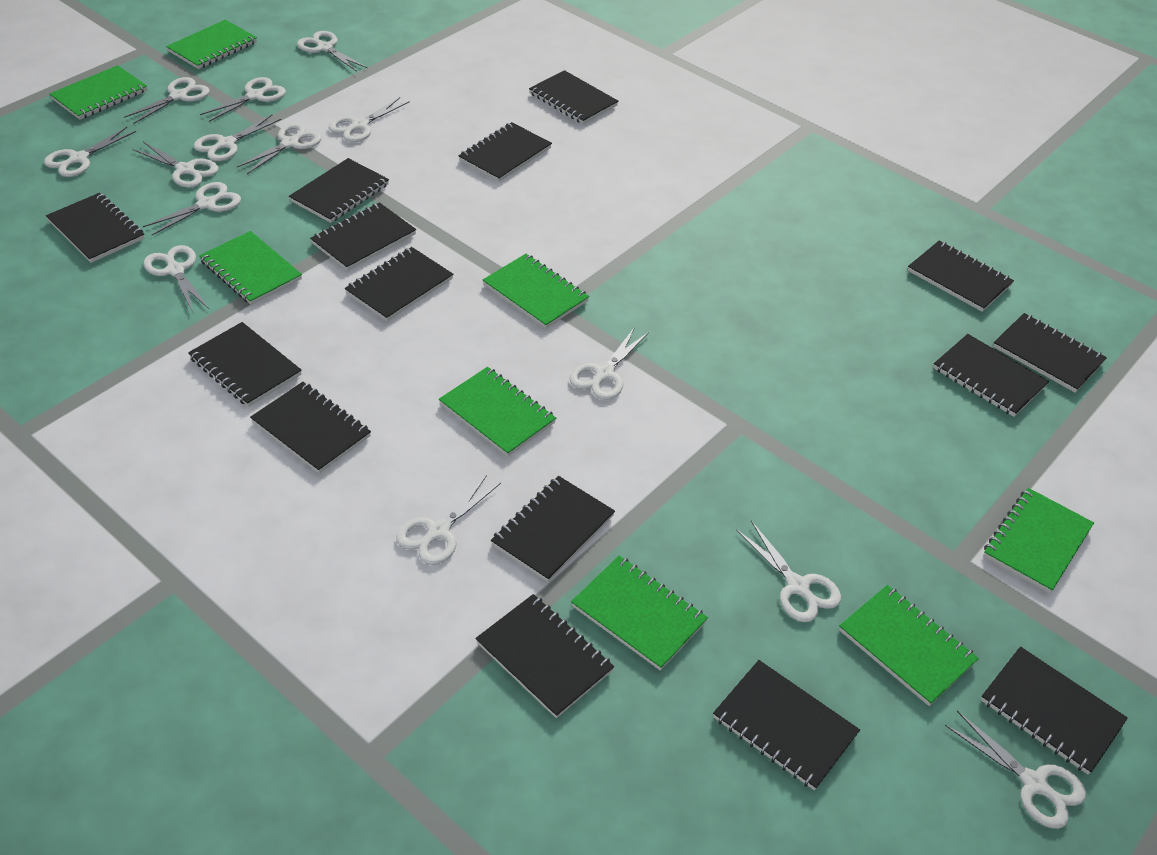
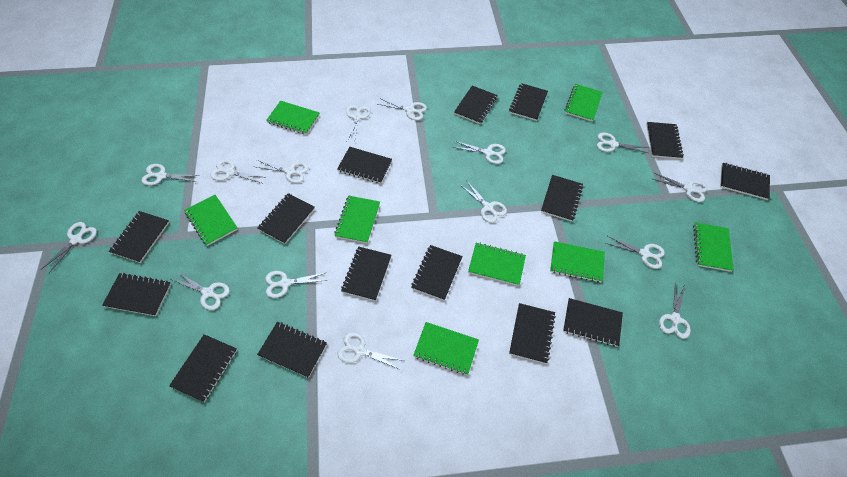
white scissors: [44,127,136,177] [124,77,210,124] [133,142,218,188] [143,182,241,235] [144,245,209,312] [194,115,281,161] [200,77,286,122] [237,123,322,174] [297,31,367,72] [329,97,410,142] [396,475,501,565] [570,327,649,400] [736,521,841,622] [945,711,1086,829] = 14 -> [41,222,97,273] [141,164,200,186] [171,271,230,310] [210,160,264,183] [257,160,309,183] [265,271,328,298] [337,332,404,370] [346,105,370,143] [378,98,427,120] [453,141,506,164] [460,180,507,223] [597,132,648,153] [606,236,665,269] [653,172,707,202] [659,282,691,339] = 15

